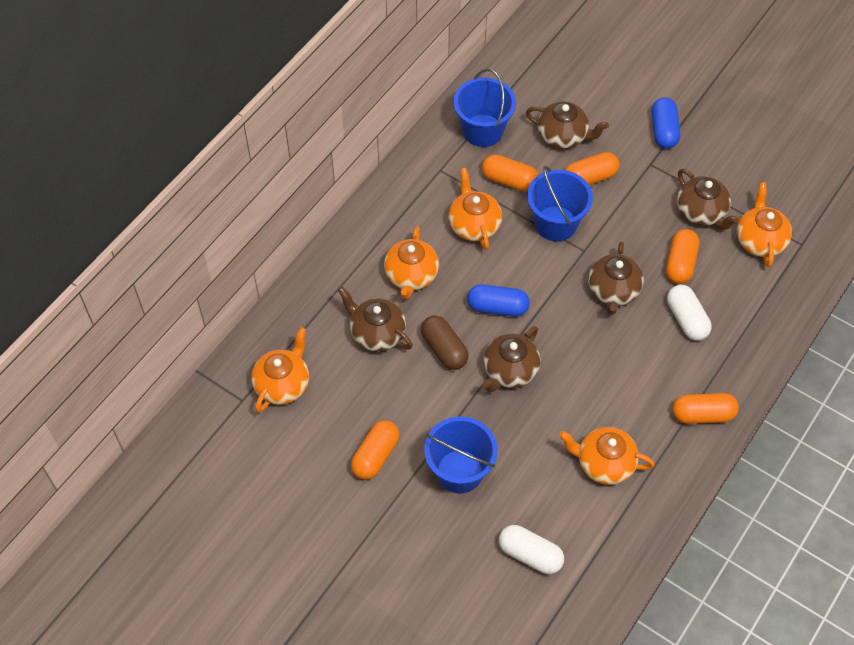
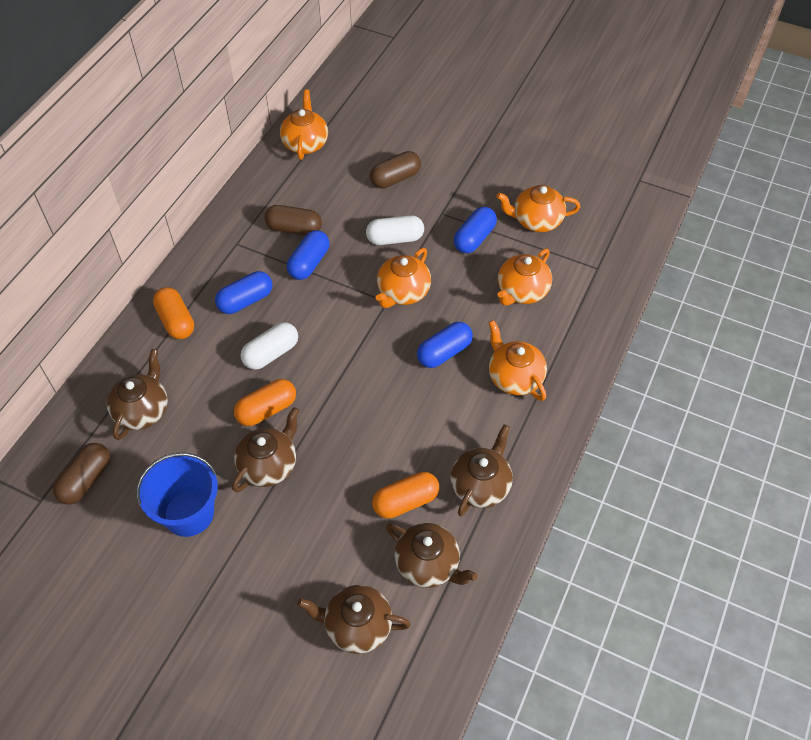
blue bucket: [424,417,498,493] [453,69,516,147] [527,166,593,241] = 3 -> [136,453,218,537] = 1
blue capsule: [467,285,530,317] [652,97,680,149] = 2 -> [215,271,273,314] [287,230,330,280] [417,322,473,368] [454,207,497,253] = 4
brown capsule: [421,316,469,370] = 1 -> [53,443,110,505] [264,205,322,236] [370,151,421,189] = 3
orange capsule: [351,420,399,480] [482,154,538,192] [565,152,619,185] [666,229,699,284] [672,393,739,424] = 5 -> [153,287,194,339] [234,379,296,426] [372,472,439,519] = 3

